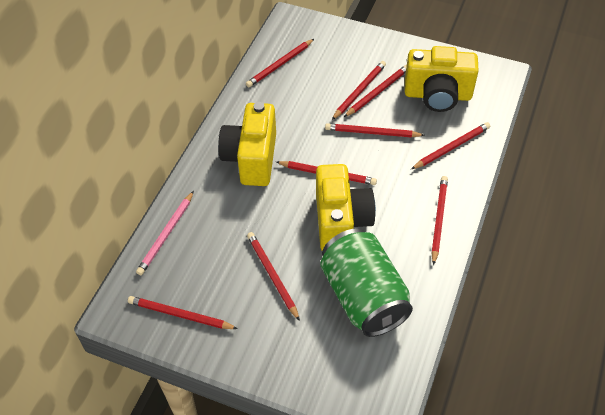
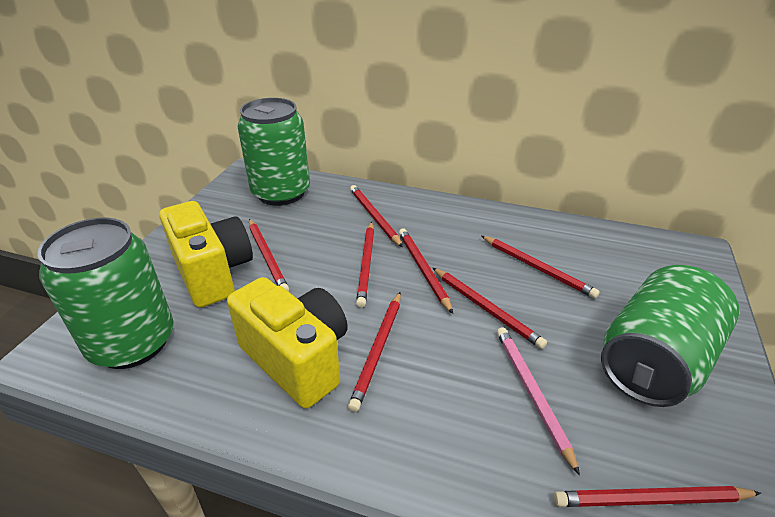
green can: [321,228,413,337] = 1 -> [38,218,174,369] [238,98,310,206] [601,265,740,407] = 3
red pencil: [128,296,238,329] [246,39,314,87] [247,232,300,321] [276,161,377,185] [325,123,425,138] [332,61,386,120] [344,65,407,117] [411,122,490,169] [431,176,448,265] = 9 -> [249,219,289,292] [348,292,401,412] [350,185,403,247] [356,221,374,308] [399,228,453,314] [433,268,547,349] [481,236,600,299] [554,486,761,507] = 8
yellow camera: [218,102,276,186] [316,164,376,251] [404,46,479,112] = 3 -> [159,201,253,308] [227,277,348,409] = 2

